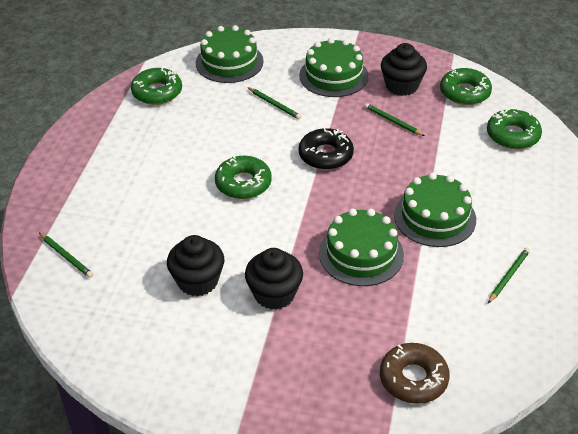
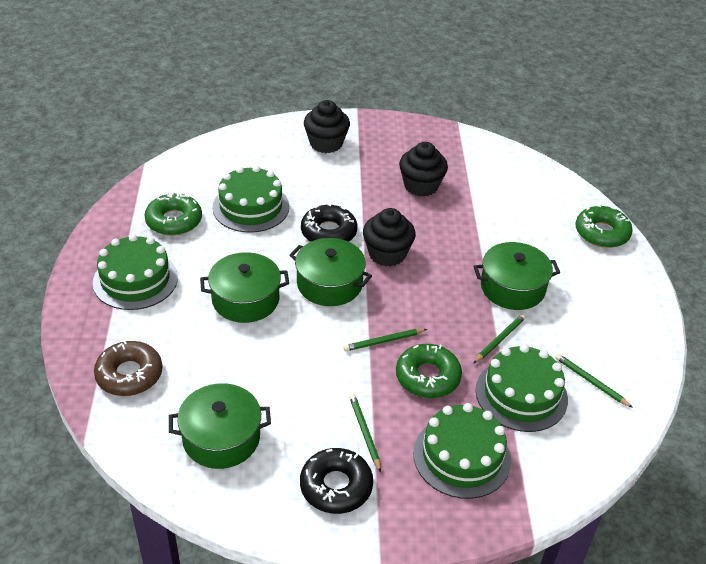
black donut: [299,128,354,170] = 1 -> [300,448,373,514] [301,203,357,242] = 2
green donut: [131,68,182,105] [215,155,272,199] [440,68,492,105] [487,109,542,149] = 4 -> [144,192,202,236] [396,344,462,398] [576,205,633,248] = 3
green pot: none = 0 -> [169,383,271,469] [200,252,289,323] [289,238,372,306] [474,242,560,310] = 4

